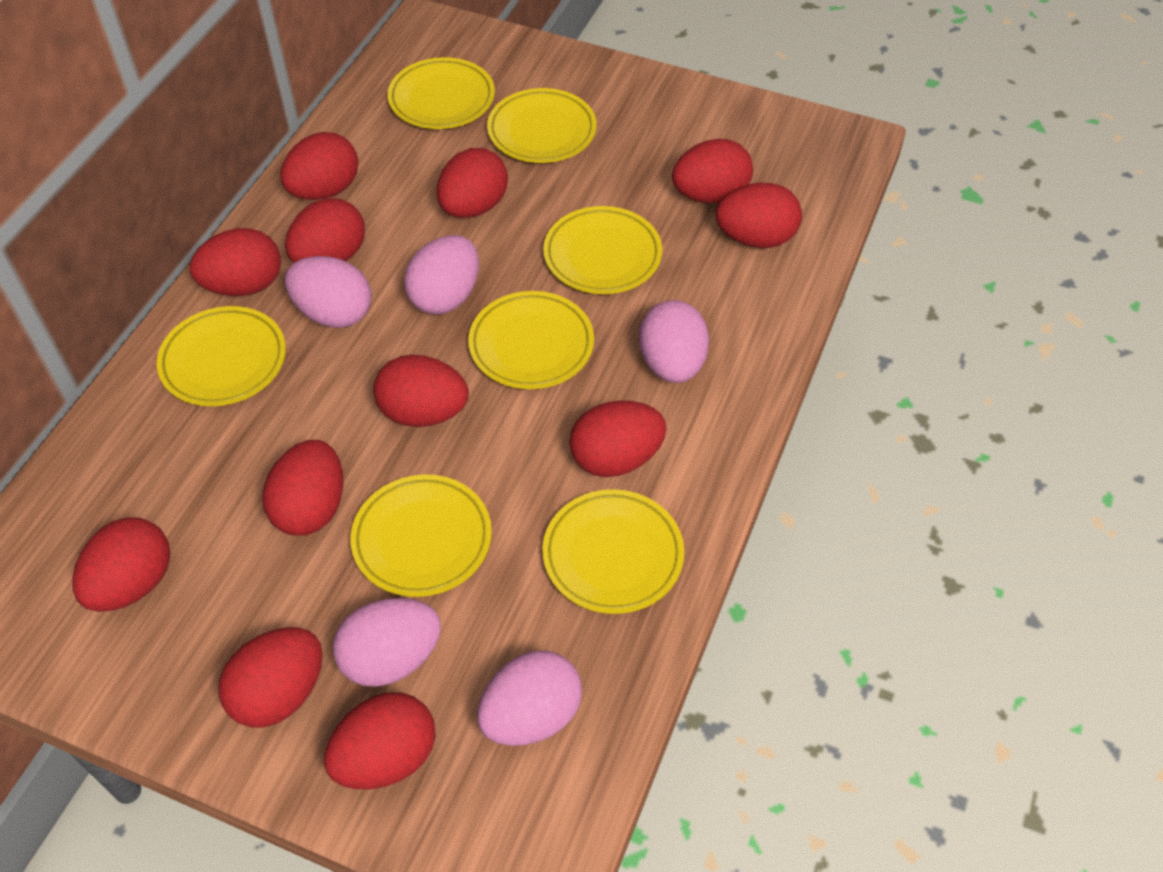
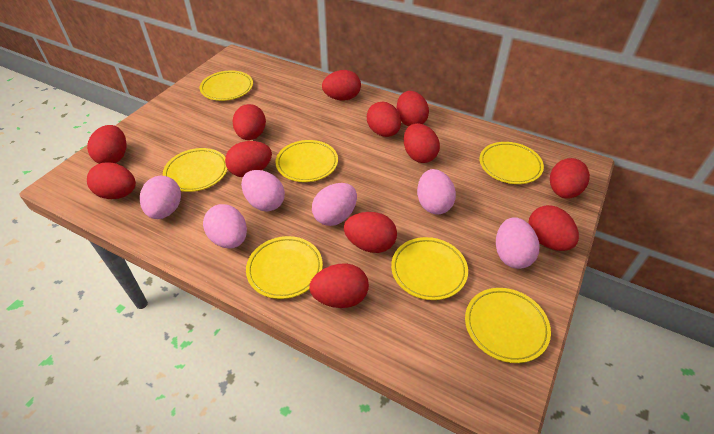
pink egg: [285,256,371,328] [333,598,441,687] [404,235,479,314] [477,651,582,746] [639,300,709,383] = 5 -> [140,176,181,219] [203,204,247,249] [241,170,285,211] [312,183,357,226] [417,169,456,214] [496,217,539,269] = 6

